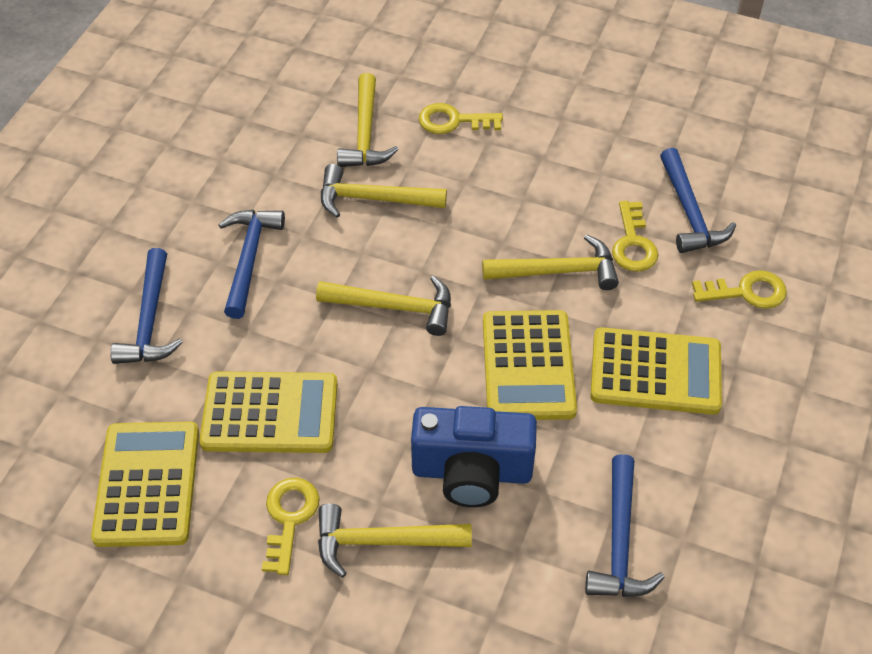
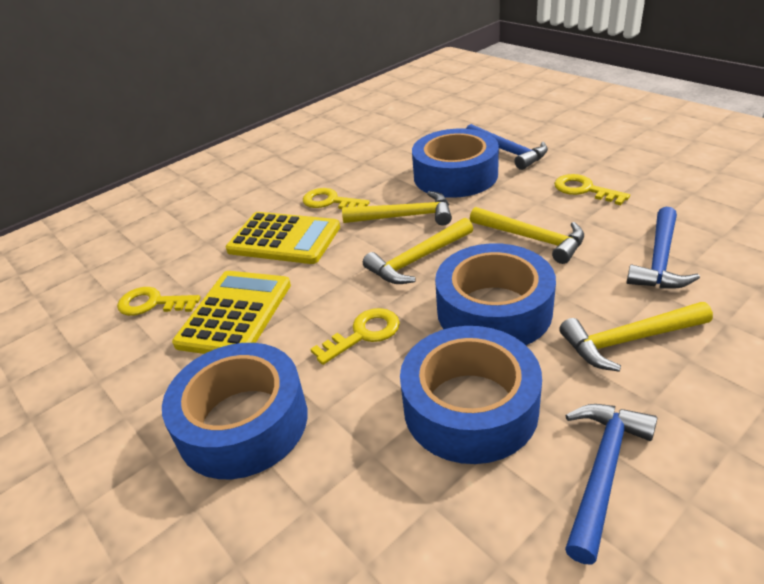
blue camera: [411,406,537,507] = 1 -> none = 0
blue hammer: [110,248,183,364] [219,210,285,319] [585,454,665,597] [660,148,736,253] = 4 -> [466,124,548,170] [565,404,657,565] [627,207,700,289] = 3
blue tape: none = 0 -> [162,343,308,479] [400,326,542,464] [412,129,499,198] [435,243,556,345] = 4
yellow calculator: [91,422,199,547] [199,371,338,453] [483,310,577,420] [590,327,722,415] = 4 -> [172,271,291,354] [226,212,340,264] = 2
yellow hammer: [316,276,451,336] [318,504,472,578] [321,164,447,218] [337,73,399,167] [482,235,619,290] = 5 -> [342,191,452,226] [363,218,473,284] [470,207,584,264] [559,302,713,372] = 4

